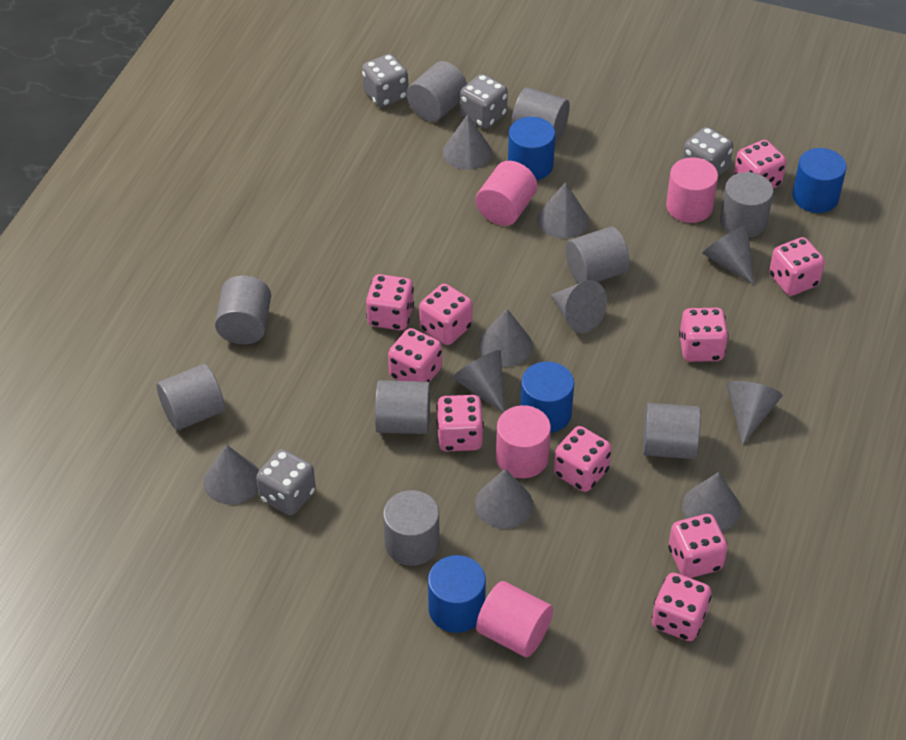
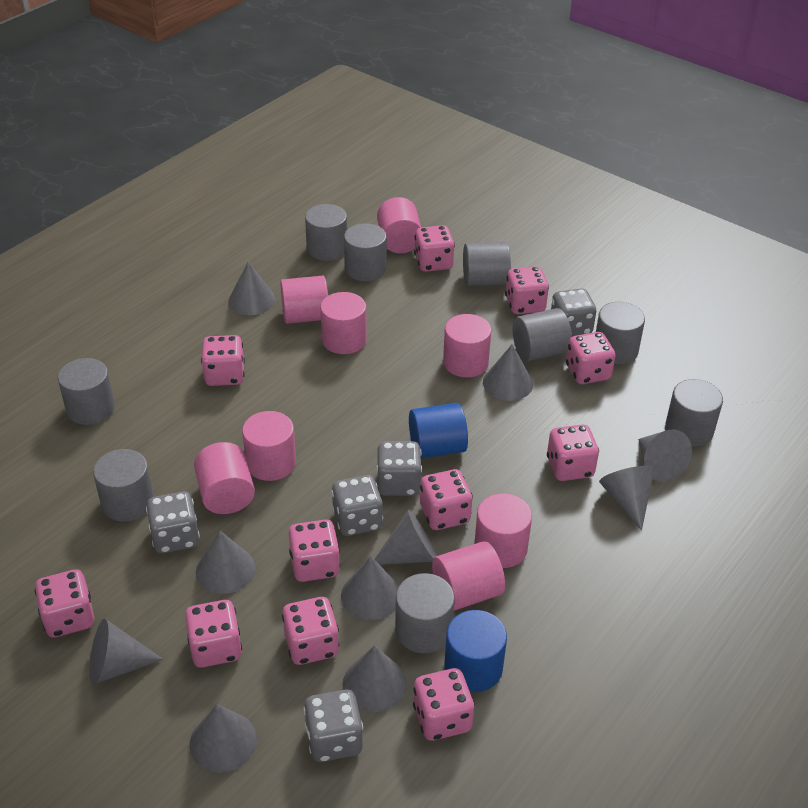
blue cylinder: [428,555,486,633] [508,117,555,180] [520,361,574,433] [792,148,847,213] = 4 -> [409,403,468,458] [444,610,507,692] = 2
grey dice: [256,449,316,515] [362,54,408,107] [460,74,508,129] [682,127,733,177] = 4 -> [146,491,200,553] [304,689,363,762] [331,475,383,536] [377,441,422,496] [551,288,596,337] = 5
pink cylinder: [476,161,537,226] [476,581,553,657] [496,405,551,478] [666,157,718,223] = 4 -> [194,442,255,514] [242,411,296,481] [280,276,328,324] [320,292,367,354] [377,197,421,253] [432,541,505,611] [443,314,491,377] [474,493,532,568] = 8
pink dice: [366,274,414,330] [388,328,442,383] [419,284,472,345] [436,395,484,451] [554,426,612,492] [652,573,712,641] [669,514,728,578] [679,308,729,362] [734,140,786,188] [769,237,825,296] = 10 -> [35,569,94,638] [185,600,242,668] [201,335,245,386] [282,597,339,665] [289,520,340,582] [413,668,475,741] [414,225,455,272] [420,469,473,530] [505,266,549,314] [547,424,599,481] [566,332,615,384] = 11

